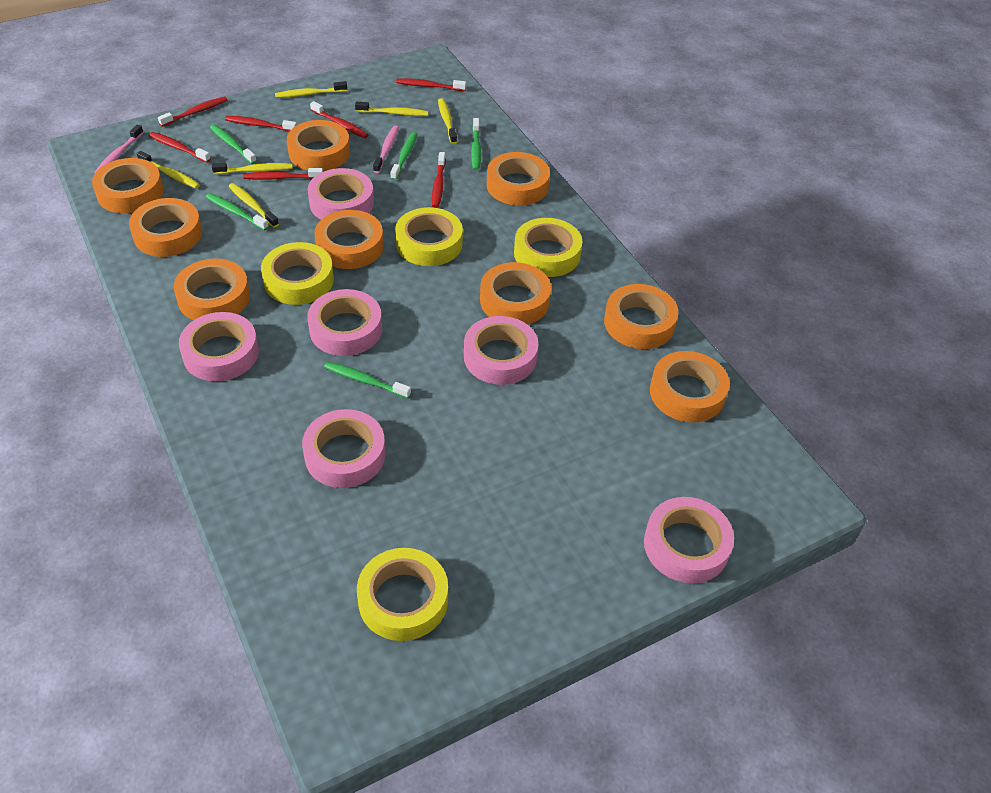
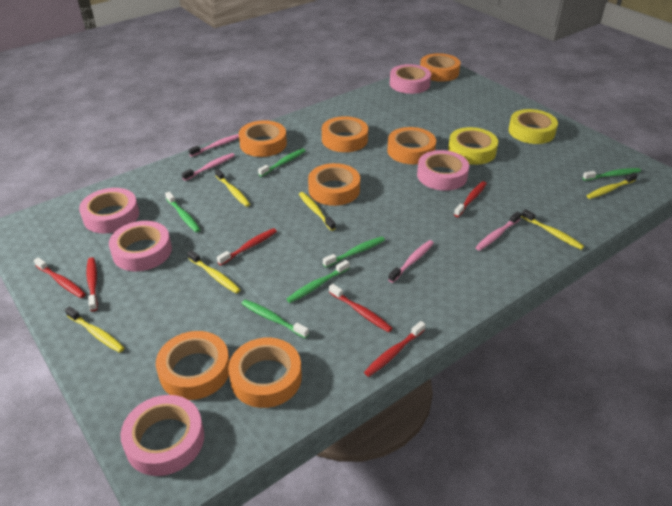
green toothbrush: [206,193,269,230] [210,125,257,164] [324,362,411,399] [390,132,418,180] [471,118,481,170] = 5 -> [165,192,200,233] [241,300,309,338] [258,149,305,177] [287,260,349,303] [323,237,385,268] [583,168,641,181] = 6
orange tape: [92,158,164,213] [129,198,202,257] [174,259,250,320] [287,120,350,171] [314,210,384,269] [480,262,551,325] [487,152,550,206] [604,284,678,349] [650,351,730,423] = 9 -> [156,331,230,400] [228,338,302,408] [239,120,287,157] [308,163,360,206] [322,116,368,152] [387,127,436,164] [420,53,461,82] = 7
pink tape: [179,312,259,381] [302,409,386,488] [307,289,382,356] [308,168,374,219] [464,316,539,385] [644,497,734,583] = 6 -> [79,188,139,234] [109,221,172,271] [120,395,204,476] [390,64,431,94] [417,150,469,191] = 5
pink toothbrush: [94,125,144,174] [373,125,399,173] = 2 -> [181,153,235,181] [188,134,239,157] [388,240,434,283] [475,211,521,251] = 4
red toothbrush: [149,132,211,162] [158,96,227,127] [225,116,297,132] [243,168,323,180] [310,101,368,138] [396,78,466,91] [432,152,446,208] = 7 -> [34,257,86,298] [86,257,98,311] [217,228,277,265] [329,284,393,332] [364,321,426,377] [454,181,487,217] = 6
yellow tape: [261,242,334,305] [357,548,448,641] [395,207,463,266] [514,218,582,277] = 4 -> [448,127,498,165] [509,109,558,144] = 2

